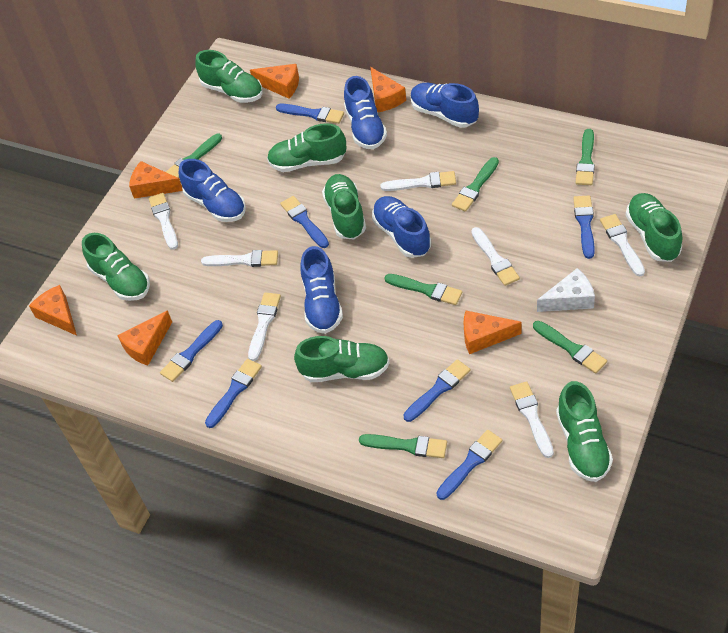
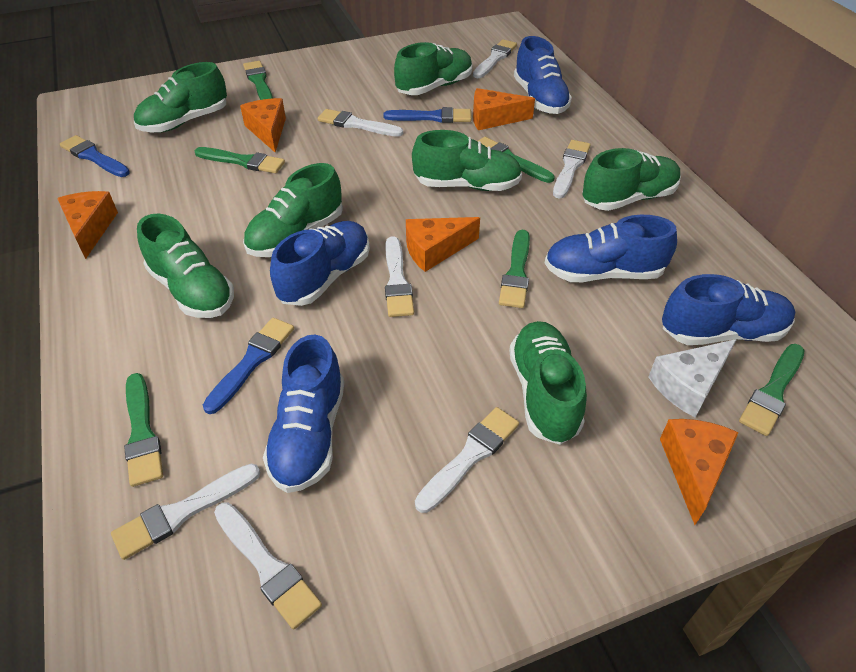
blue brush: [160,320,223,382] [205,359,262,428] [276,104,344,124] [280,196,329,248] [403,359,470,422] [436,430,502,500] [573,196,595,259] = 7 -> [60,135,130,177] [203,318,294,414] [383,107,471,123] = 3
orange cheese: [29,285,77,336] [117,311,172,366] [129,161,183,199] [250,64,299,99] [370,67,406,113] [463,311,521,354] = 6 -> [57,191,118,259] [240,98,286,152] [406,217,480,272] [473,88,535,130] [660,419,739,525] = 5

